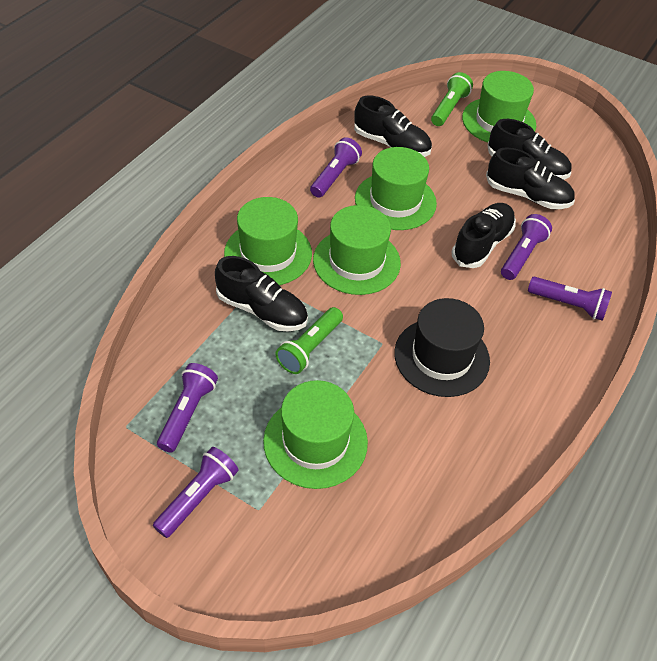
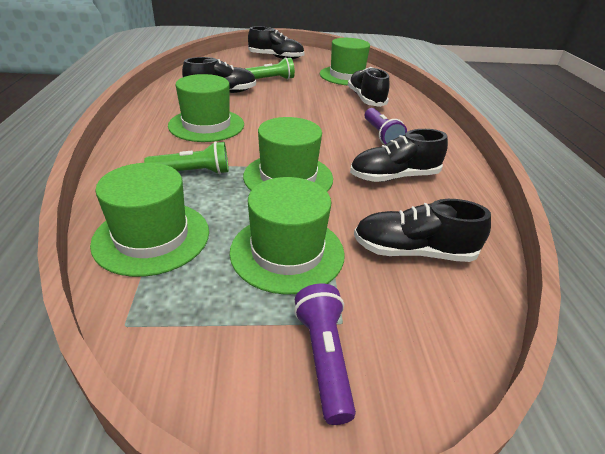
black hat: [394,298,490,397] = 1 -> none = 0
purple flashlight: [153,447,239,538] [157,363,218,452] [310,137,362,198] [501,214,552,280] [528,277,612,321] = 5 -> [294,284,356,425] [365,108,407,145] = 2

